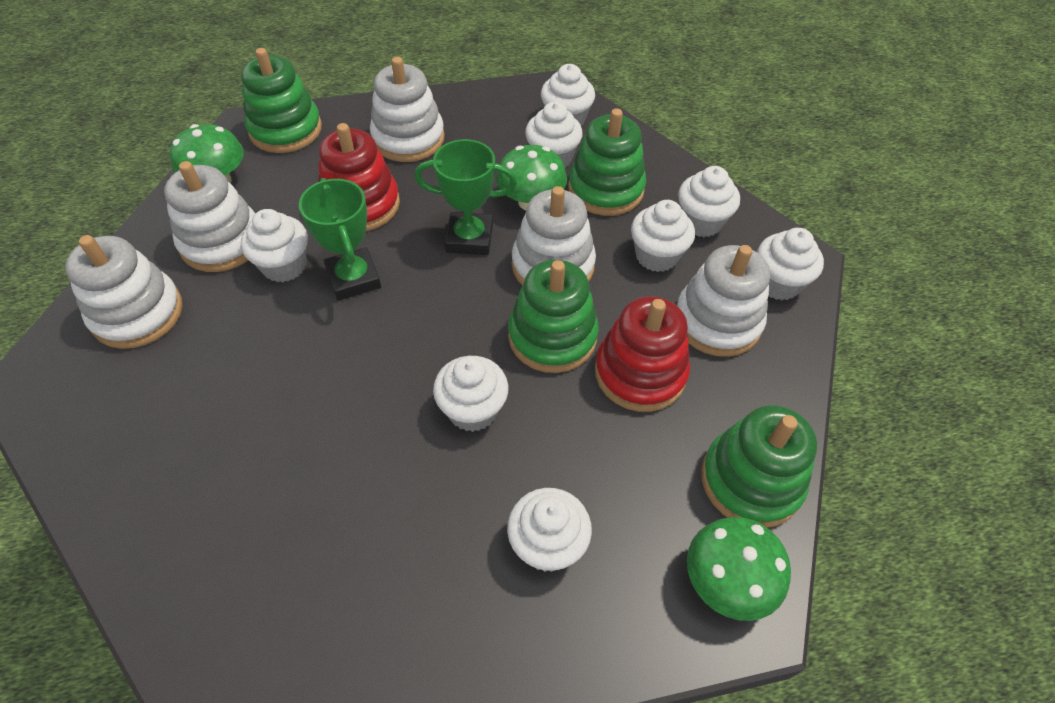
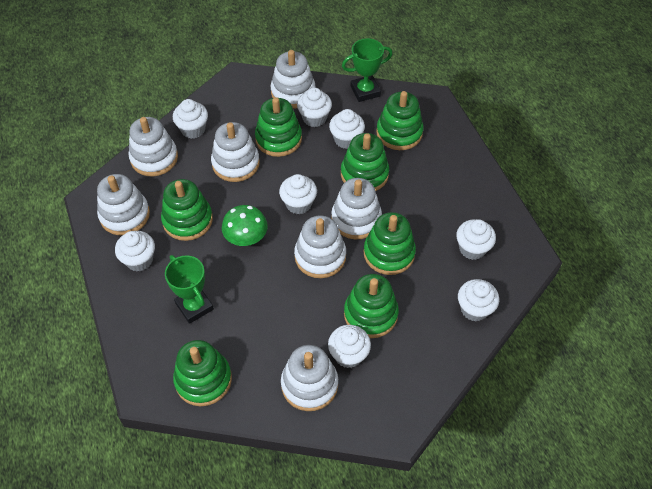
green mushroom: [170,124,244,184] [496,145,567,210] [687,517,791,621] = 3 -> [222,205,268,246] = 1
green stacking toy: [241,48,322,153] [508,260,599,373] [568,109,646,216] [701,405,817,528] = 4 -> [161,179,213,241] [173,340,232,406] [255,97,302,157] [341,133,389,191] [344,274,399,338] [364,212,416,275] [376,91,424,150] = 7
red stacking toy: [318,123,400,231] [595,296,690,412] = 2 -> none = 0
white stacking toy: [65,235,183,349] [164,161,255,272] [370,57,445,162] [512,186,596,286] [677,245,770,357] = 5 -> [97,174,150,235] [128,117,178,177] [211,122,260,182] [270,50,315,109] [281,345,338,411] [294,216,346,278] [331,178,382,239] = 7

